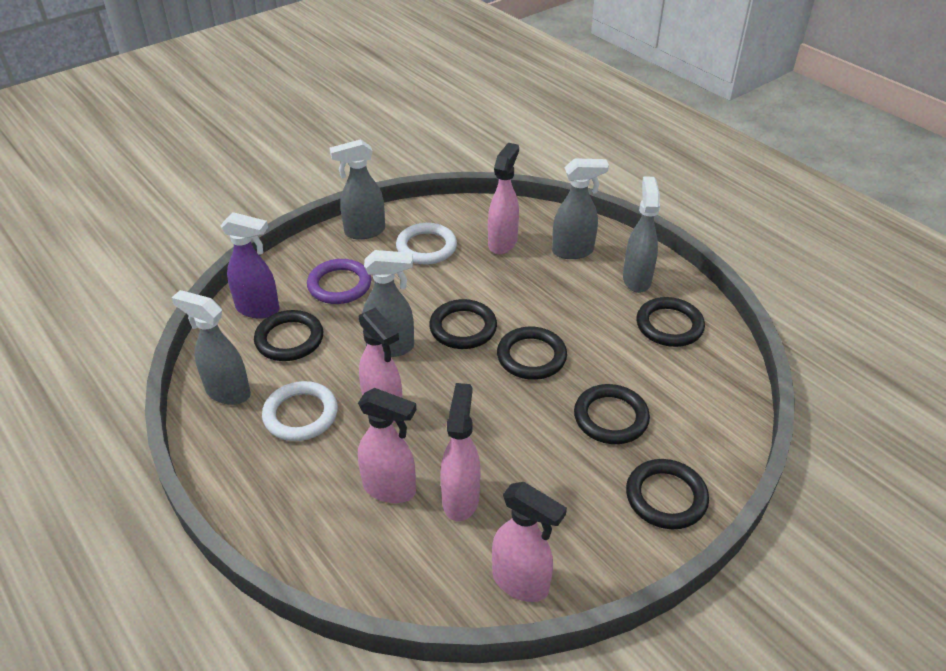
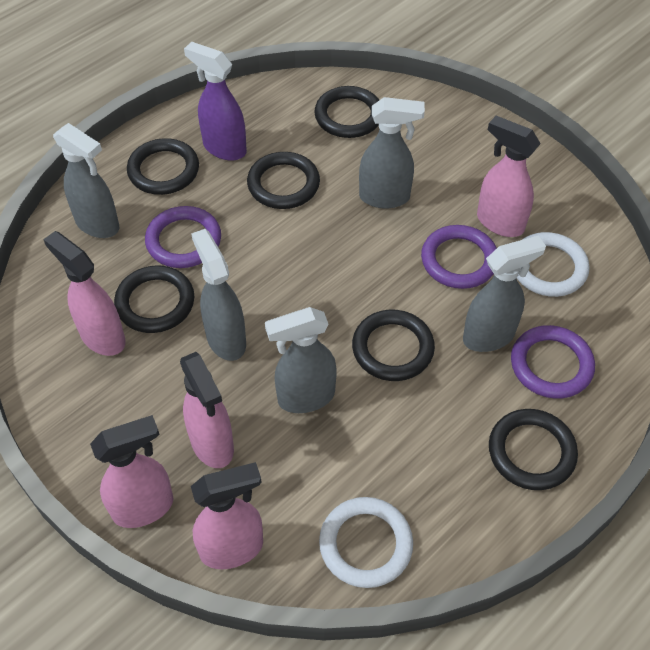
purple ring: [307,259,371,304] = 1 -> [145,206,221,268] [421,225,497,289] [511,325,595,399] = 3

